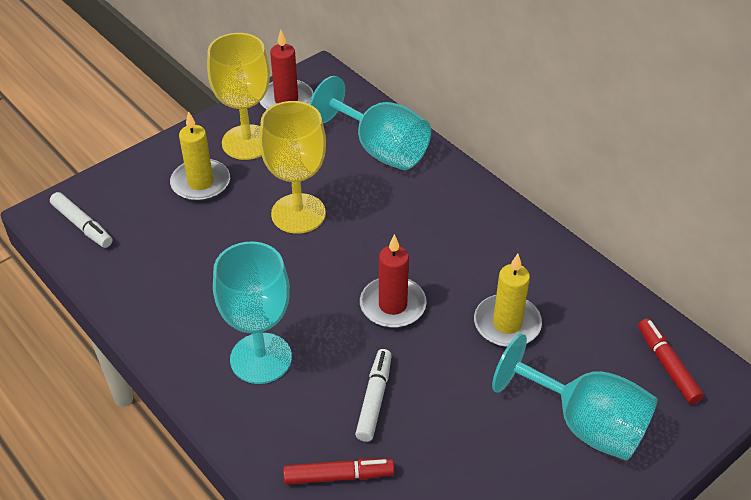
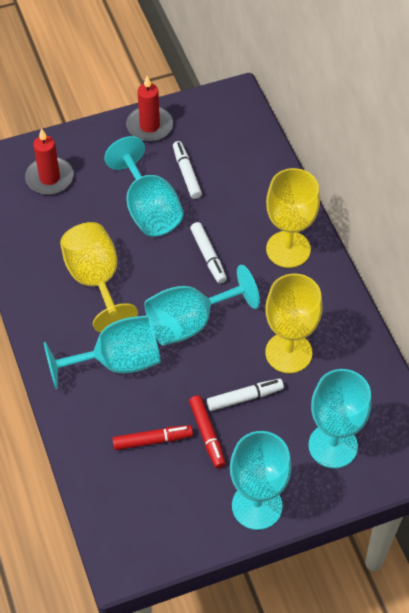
turquoise goblet: [213,241,292,384] [310,76,431,170] [492,333,657,461] = 3 -> [44,315,161,389] [104,136,184,237] [145,265,260,345] [230,431,292,530] [308,369,371,468] = 5
white marker: [50,192,113,248] [355,349,392,442] = 2 -> [173,141,202,199] [190,222,227,284] [207,379,284,411] = 3
yellow candle: [170,111,230,201] [474,254,542,347] = 2 -> none = 0
yellow goblet: [207,33,270,160] [259,101,326,234] = 2 -> [60,222,138,332] [265,273,322,373] [266,168,320,268] = 3

